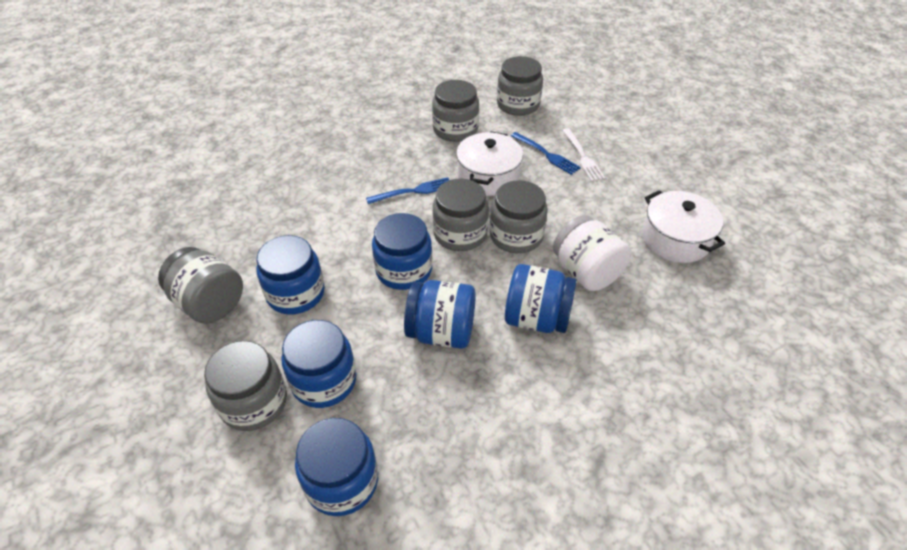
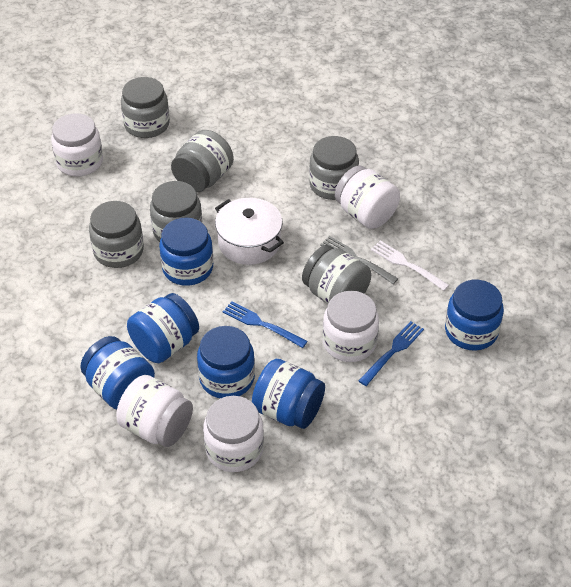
grey fork: none = 0 -> [320,236,398,284] = 1
white jar: [553,215,631,291] = 1 -> [51,113,103,176] [116,375,193,447] [203,396,264,472] [323,291,379,362] [335,165,400,229] = 5
white pot: [456,131,523,196] [642,190,725,263] = 2 -> [215,198,284,265] = 1

